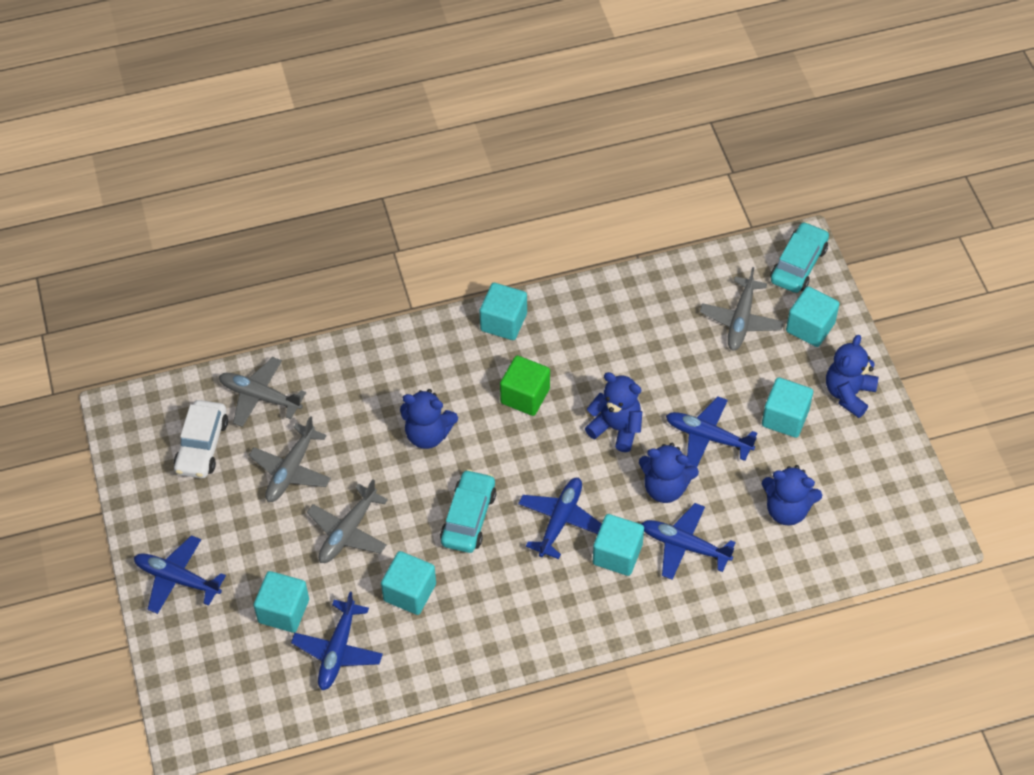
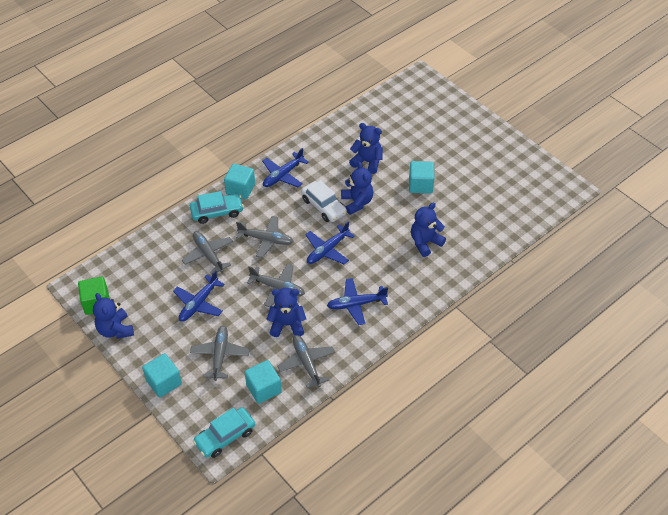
blue plane: [134,535,226,614] [291,592,383,690] [518,478,602,559] [641,503,736,580] [666,396,757,467] = 5 -> [173,270,225,322] [262,148,309,187] [305,221,355,265] [327,278,388,325] = 4
grey plane: [219,357,306,427] [249,416,331,502] [307,479,388,563] [700,267,784,350] = 4 -> [182,231,233,275] [190,325,250,381] [236,216,294,258] [247,263,305,308] [277,335,335,388] = 5
turquoise cube: [253,571,309,633] [381,551,436,615] [480,283,527,340] [593,514,644,576] [762,377,813,438] [786,286,840,347] = 6 -> [142,353,182,398] [224,164,255,199] [244,360,282,404] [409,161,434,194] = 4

